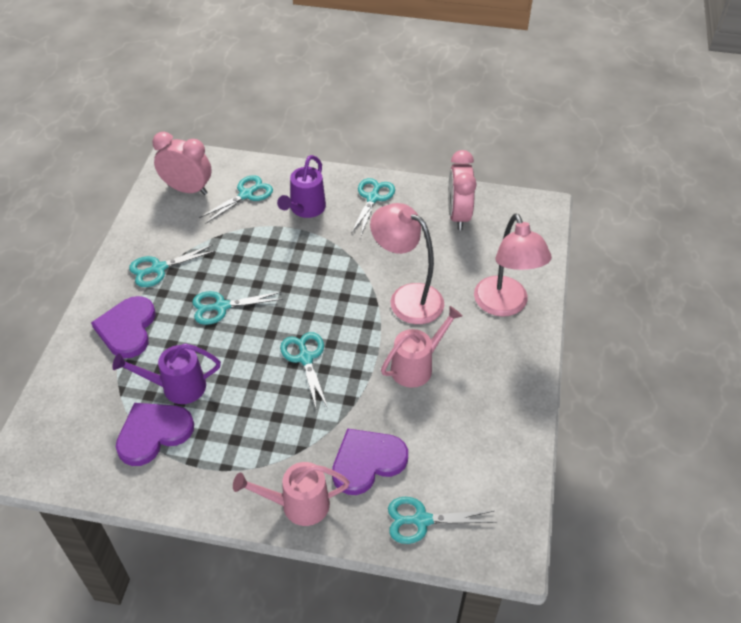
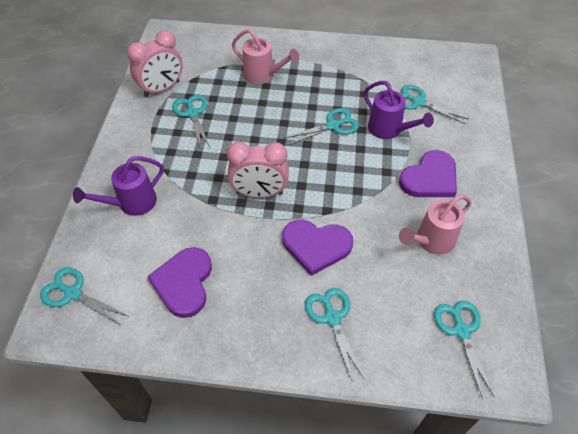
pink lamp: [370,203,444,324] [474,214,552,317] = 2 -> none = 0

